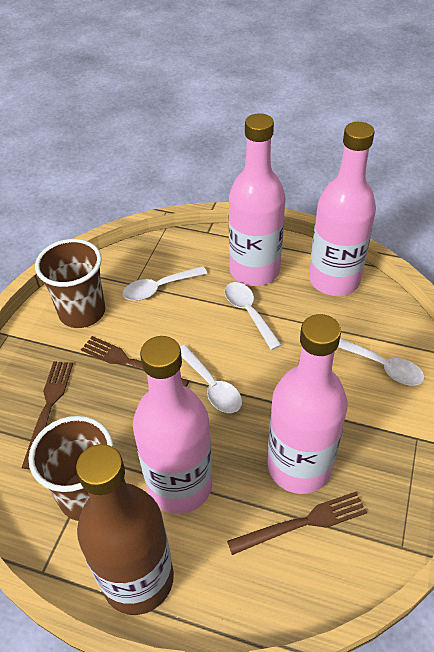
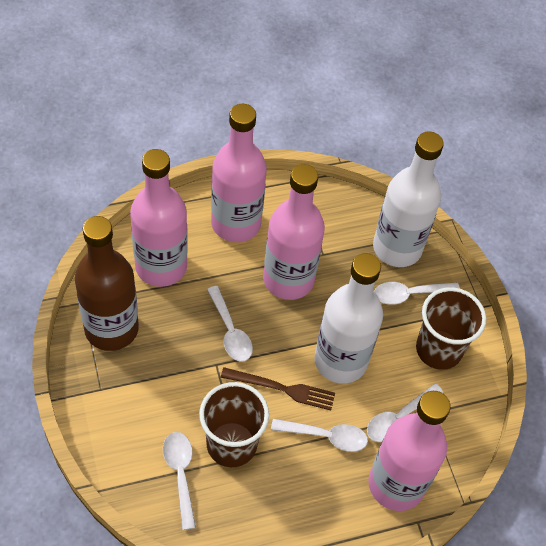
brown fork: [22,361,73,469] [81,336,189,387] [227,492,367,555] = 3 -> [221,367,335,411] = 1
white bottle: none = 0 -> [314,253,383,384] [373,131,444,267] = 2
white spoon: [123,266,207,301] [180,345,242,413] [224,282,282,350] [338,338,425,386] = 4 -> [163,432,196,530] [207,286,253,362] [271,419,368,452] [367,383,443,442] [374,282,460,305] = 5

